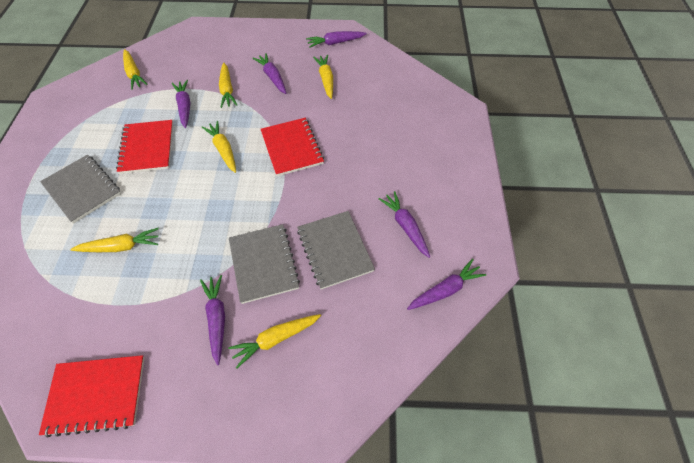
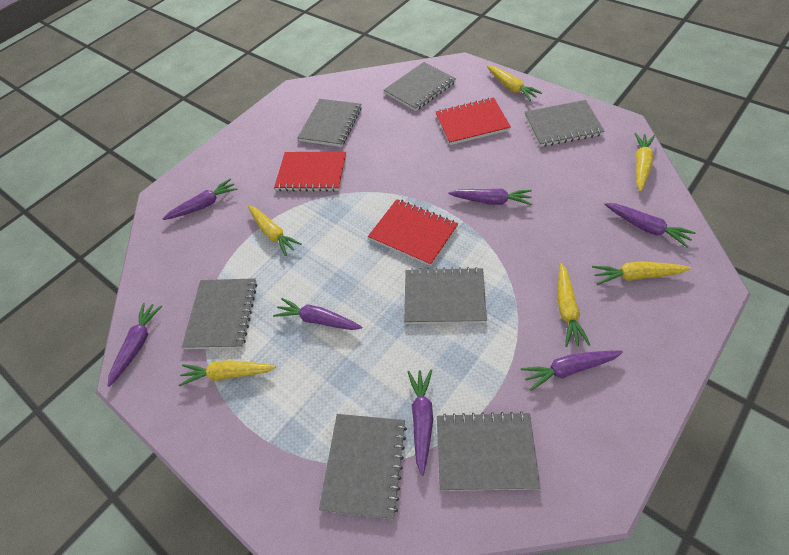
grey notebook: [40,154,121,224] [229,224,300,304] [297,211,375,289] = 3 -> [182,278,257,349] [297,99,362,147] [319,414,407,519] [384,62,456,111] [404,267,487,324] [437,411,541,491] [525,100,605,147] = 7
purple carrot: [172,80,190,128] [200,275,225,365] [252,53,286,94] [306,31,367,48] [379,191,430,258] [407,259,486,310] = 6 -> [108,303,162,387] [163,179,238,220] [273,298,362,330] [407,370,433,476] [449,189,532,205] [521,350,623,391] [604,203,696,247] = 7

